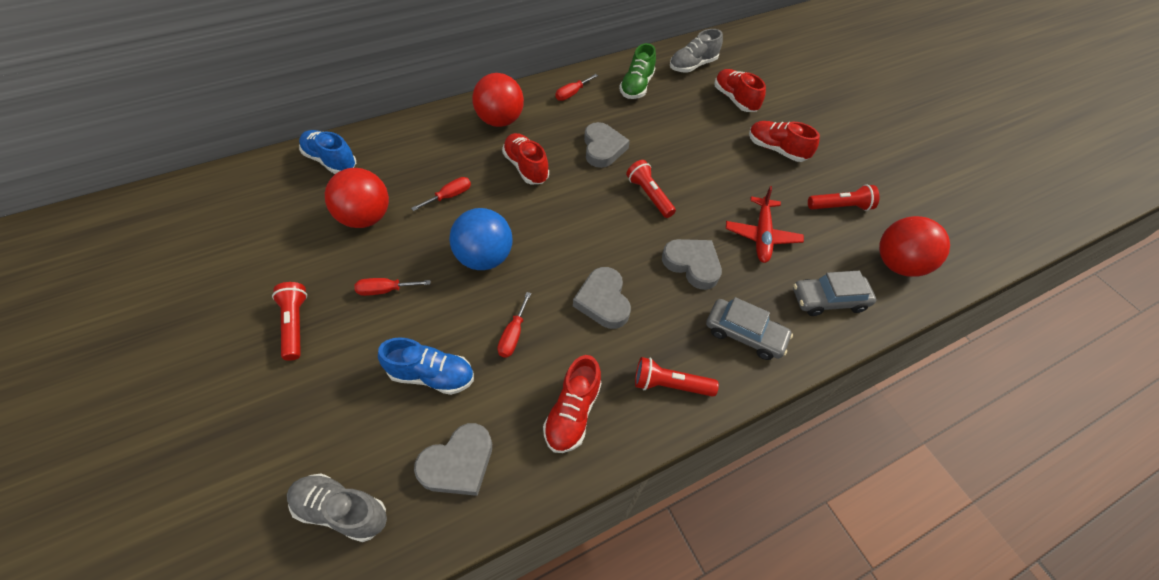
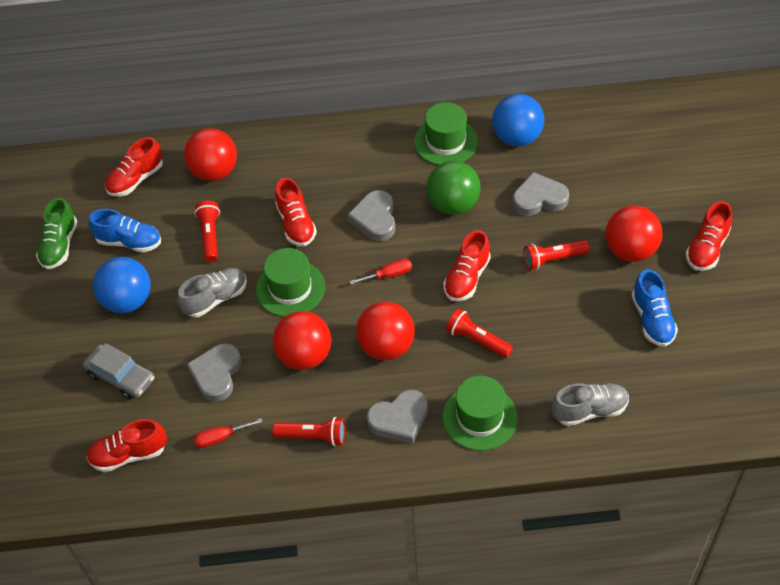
blue ball: [449,208,513,270] = 1 -> [93,257,151,313] [492,94,544,146] = 2
green ball: none = 0 -> [426,161,481,215] = 1
green hat: none = 0 -> [256,248,325,317] [414,102,478,165] [442,376,518,451] = 3
grey car: [706,297,793,360] [793,271,876,316] = 2 -> [83,343,154,400] = 1
red ball: [325,168,389,228] [472,73,524,127] [879,216,950,277] = 3 -> [184,128,237,181] [273,311,331,370] [356,302,415,360] [605,206,662,262] = 4
red plane: [726,186,804,263] = 1 -> none = 0
red screwdriver: [354,278,431,296] [411,177,471,211] [497,292,531,357] [555,74,598,101] = 4 -> [194,418,263,448] [350,259,412,285] = 2
red shoe: [502,133,549,184] [543,355,601,453] [715,69,766,112] [749,121,820,162] = 4 -> [86,419,167,472] [105,137,163,196] [275,178,317,246] [443,230,491,301] [685,201,732,271] = 5

